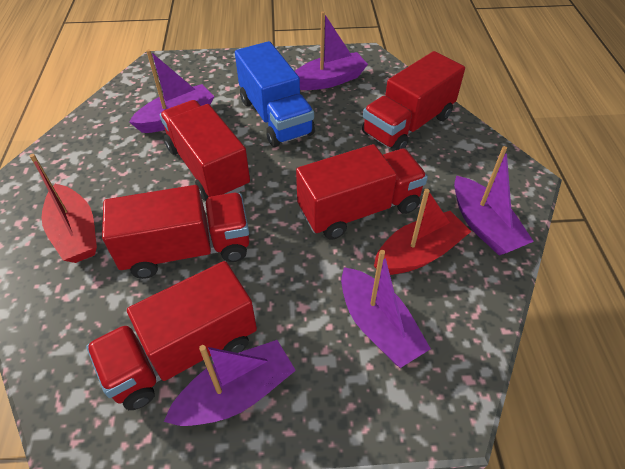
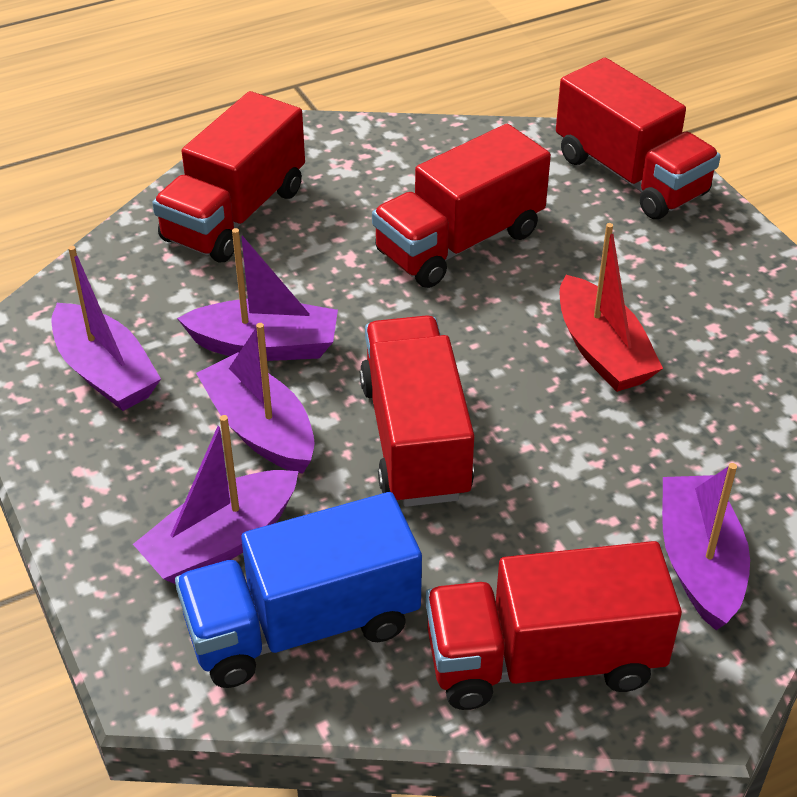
red boat: [30,154,97,263] [374,189,471,275] = 2 -> [559,223,663,392] = 1

